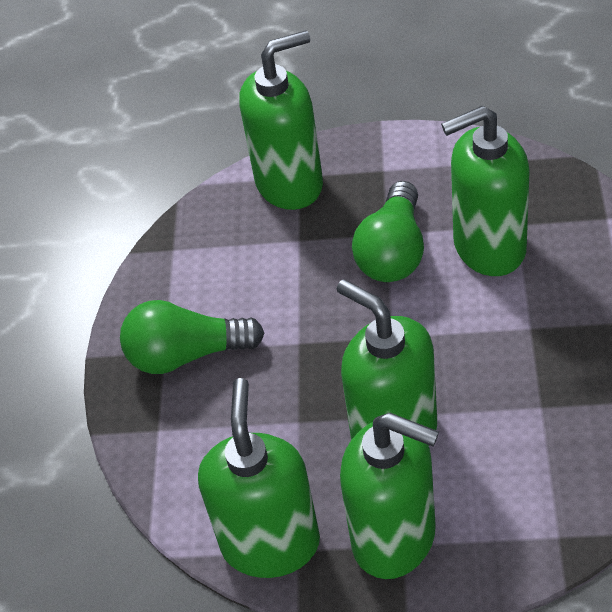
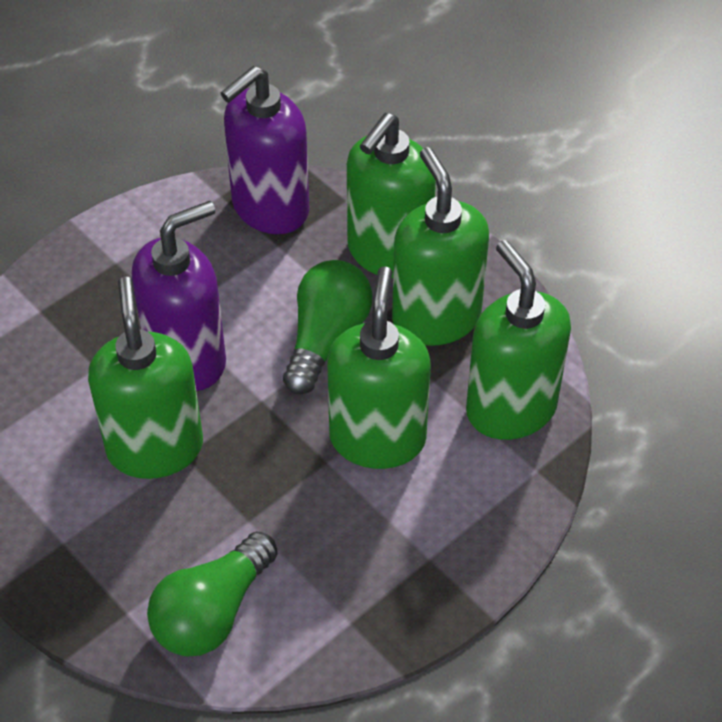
purple soap dispenser: none = 0 -> [132,201,226,391] [221,66,309,234] = 2

